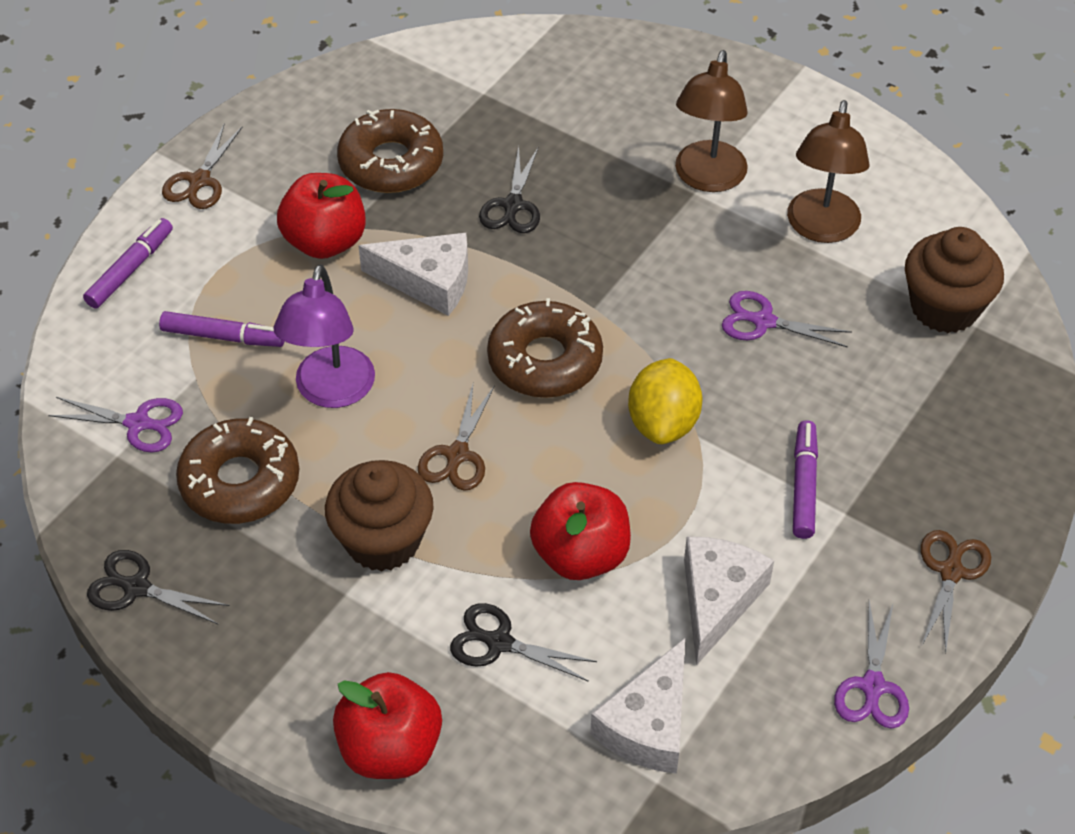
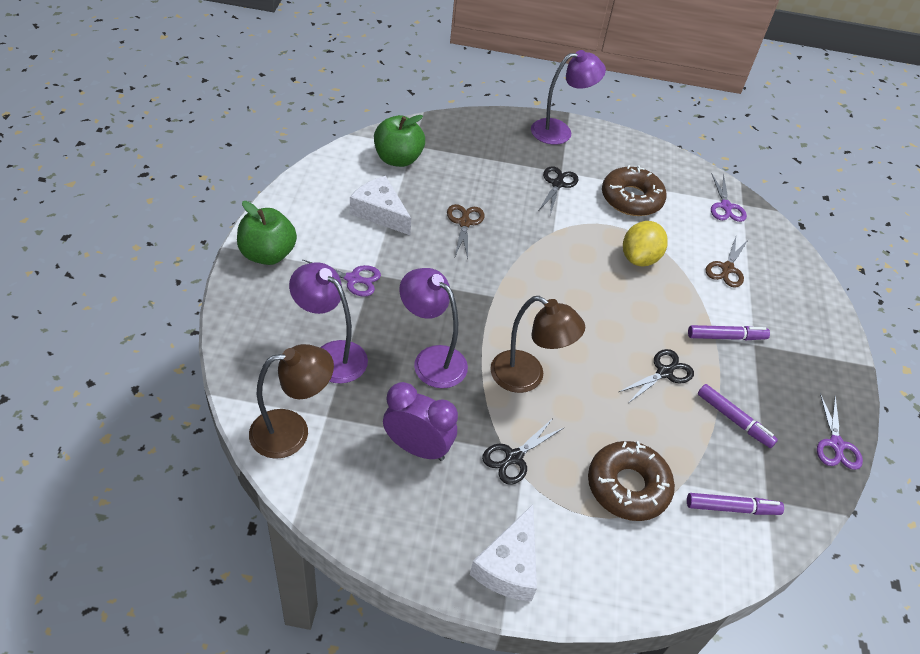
brown cupcake: [325,460,434,572] [905,227,1004,333] = 2 -> none = 0
brown donut: [176,417,299,524] [337,109,443,193] [487,298,603,398] = 3 -> [588,441,675,521] [602,165,667,216] = 2
brown scissors: [162,125,242,209] [418,384,495,491] [921,530,991,654] = 3 -> [447,204,485,259] [706,237,748,288] = 2
green apple: none = 0 -> [237,201,297,265] [374,115,425,167] = 2
purple clock: none = 0 -> [383,382,458,461] = 1
purple lamp: [273,264,375,408] = 1 -> [289,262,368,384] [399,268,468,388] [531,50,606,145] = 3
red apple: [277,173,366,259] [333,672,442,779] [530,482,631,580] = 3 -> none = 0
white cheese: [358,233,468,316] [590,638,685,774] [684,537,774,666] = 3 -> [350,176,411,235] [470,504,537,602] = 2

